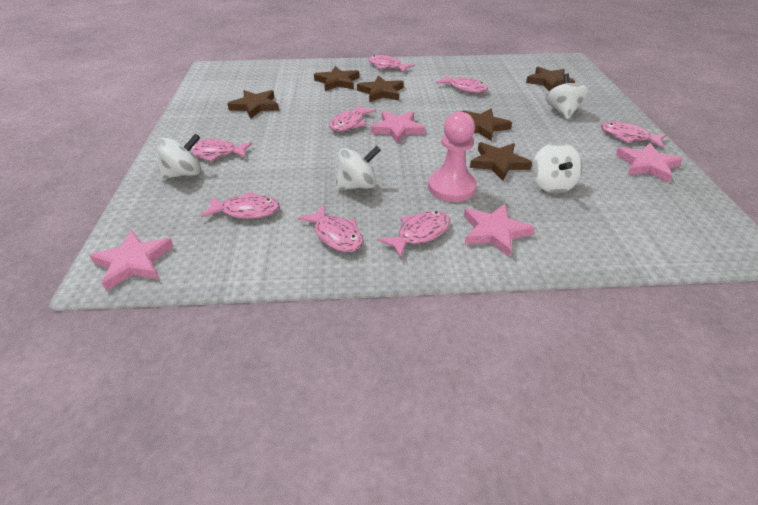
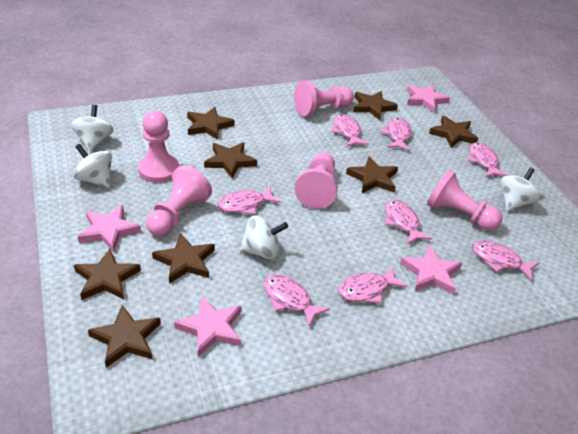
brown star: [228,90,279,119] [314,66,359,91] [357,75,404,102] [461,109,512,141] [470,142,532,181] [526,67,575,91] = 6 -> [74,249,141,300] [88,305,161,368] [152,233,215,284] [187,107,235,140] [204,142,257,178] [346,156,398,193] [353,91,398,120] [429,116,478,148] = 8
pink pawn: [428,112,477,202] = 1 -> [138,111,179,183] [146,165,212,236] [294,80,354,117] [295,152,338,209] [427,169,502,231] = 5

